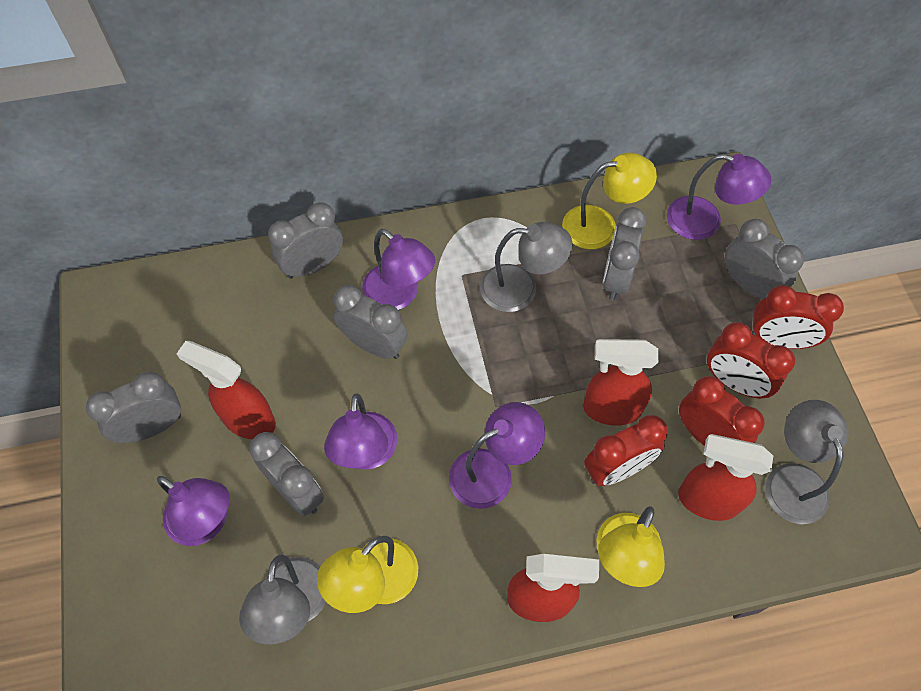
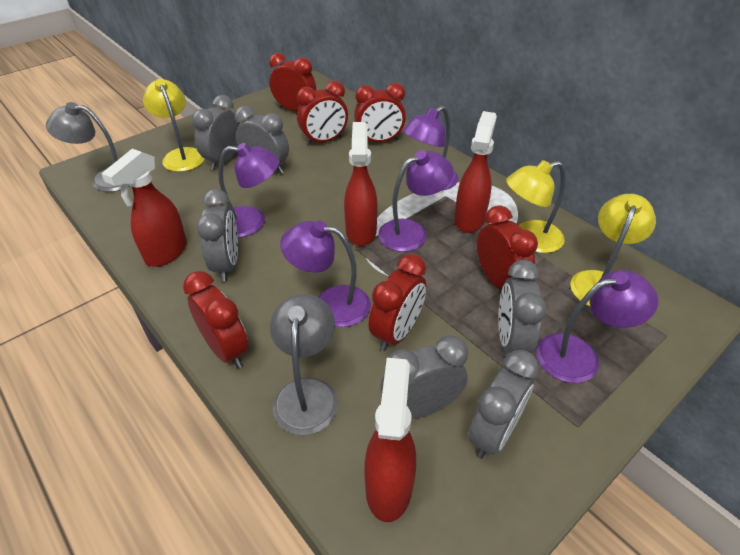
grey lamp: [239,555,326,645] [480,222,573,312] [765,400,849,524] = 3 -> [46,102,130,192] [270,294,338,435] = 2
red clock: [584,415,668,486] [679,376,765,446] [707,322,795,399] [752,285,844,349] = 4 -> [183,271,249,368] [269,53,316,111] [297,81,348,146] [354,83,406,142] [368,254,426,351] [477,205,538,290] = 6

